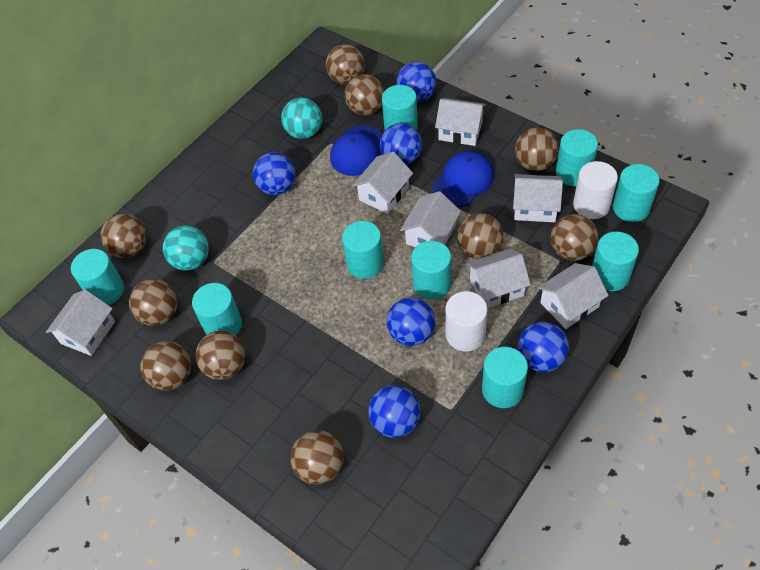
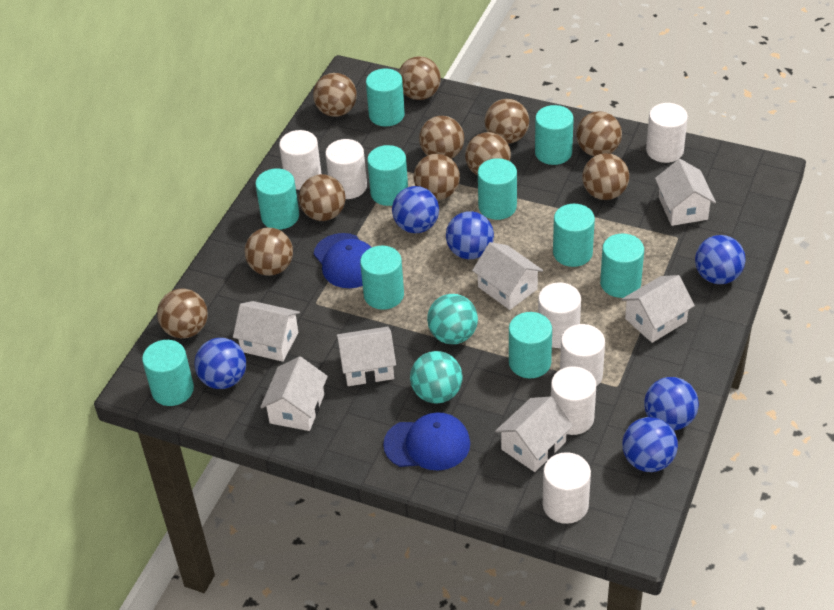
brown ball: [100,214,147,258] [129,279,178,326] [140,341,191,391] [195,331,246,380] [290,430,344,485] [326,44,365,84] [345,74,384,116] [457,213,504,259] [515,128,559,171] [551,214,598,261] = 10 -> [157,288,208,338] [245,228,293,276] [299,174,346,221] [313,73,357,117] [398,56,441,100] [413,154,460,200] [419,116,464,159] [465,132,511,176] [485,99,529,144] [576,111,622,156] [582,153,629,200] = 11
turquoise cylinder: [71,249,124,305] [192,283,242,335] [342,221,384,279] [382,85,418,130] [411,241,451,300] [482,347,528,408] [556,129,598,186] [592,232,639,291] [613,164,660,222] = 9 -> [142,340,194,406] [255,168,299,230] [360,246,404,310] [366,68,405,127] [367,145,408,206] [478,158,517,220] [509,312,552,378] [535,105,574,165] [553,204,595,267] [600,233,644,298] = 10
white cylinder: [445,291,487,351] [573,161,618,219] = 2 -> [279,130,322,190] [325,139,367,199] [538,282,581,348] [543,452,591,524] [551,366,596,435] [560,324,605,386] [646,103,688,163] = 7

